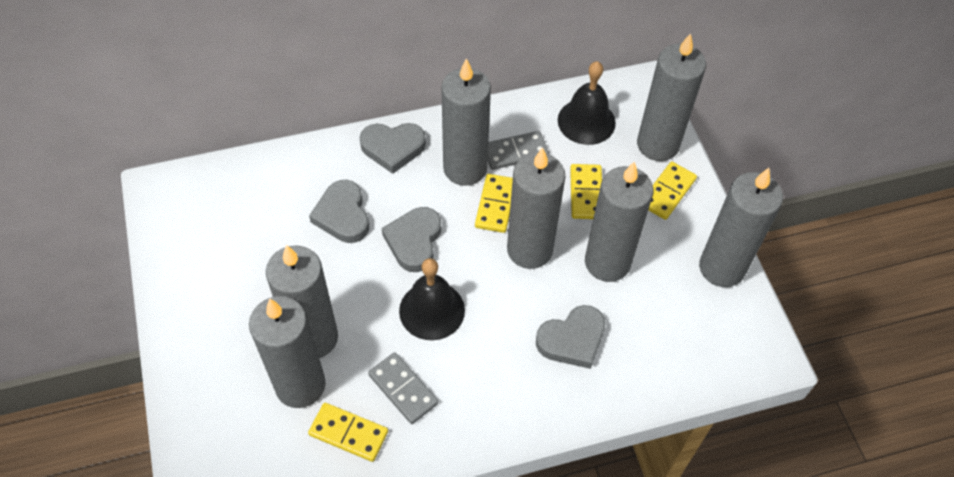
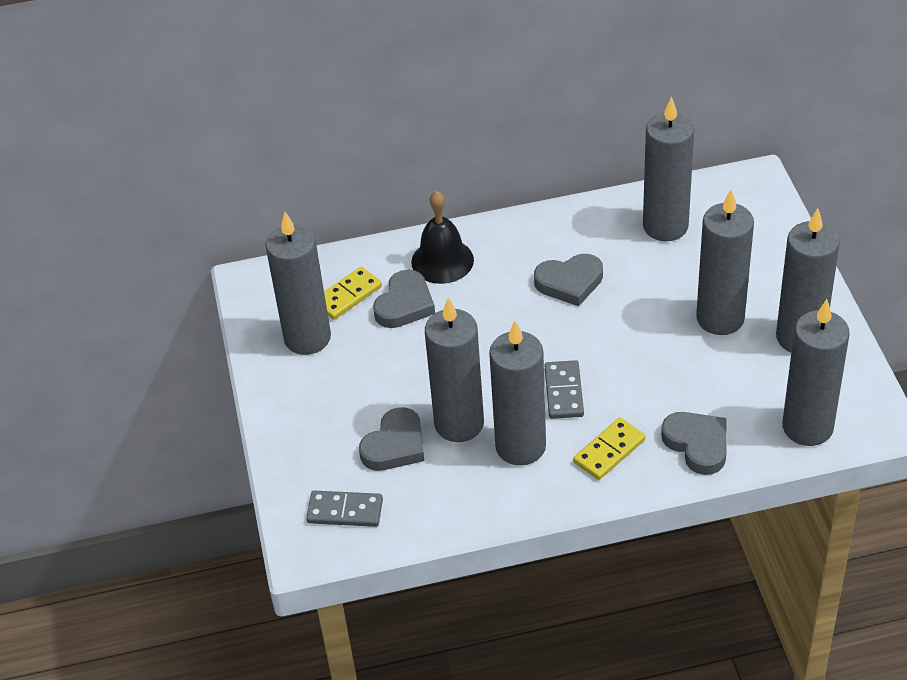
black bell: [399,258,465,340] [558,61,616,145] = 2 -> [411,191,474,284] = 1
yellow domino: [308,403,388,462] [475,174,513,233] [570,164,602,219] [648,162,697,220] = 4 -> [324,267,382,320] [573,418,645,480] = 2

